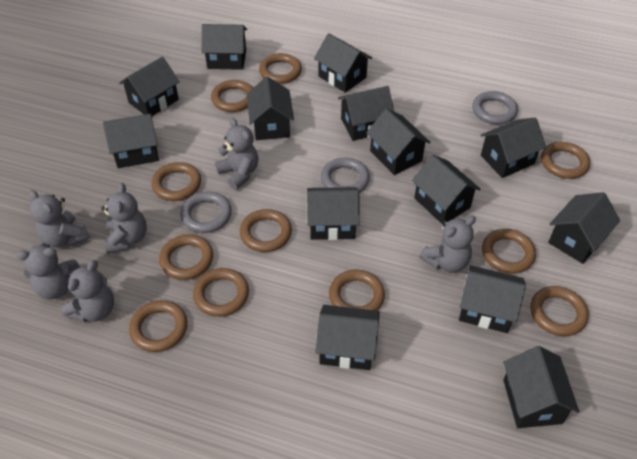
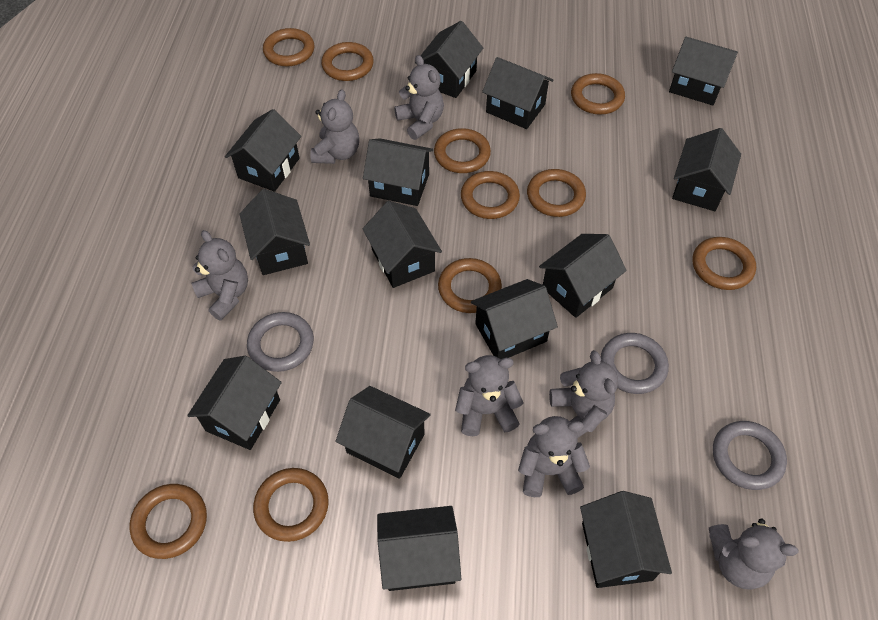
brown ring: [129,300,188,352] [151,162,201,201] [159,234,213,280] [193,268,249,317] [211,80,253,112] [240,209,292,252] [259,53,302,84] [329,269,385,311] [482,229,536,274] [530,286,589,336] [541,142,590,179] = 11 -> [129,484,207,559] [253,468,329,542] [263,28,314,66] [321,42,374,81] [434,128,491,173] [438,258,502,313] [461,171,520,219] [527,169,586,217] [571,73,625,115] [692,237,756,290] = 10
grey teddy bear: [16,244,80,299] [29,190,90,248] [62,260,114,322] [101,183,147,254] [215,118,258,190] [419,216,476,272] = 6 -> [192,230,248,320] [311,89,359,164] [394,55,444,140] [455,355,523,436] [518,416,590,497] [549,350,618,438] [709,519,798,590] = 7

